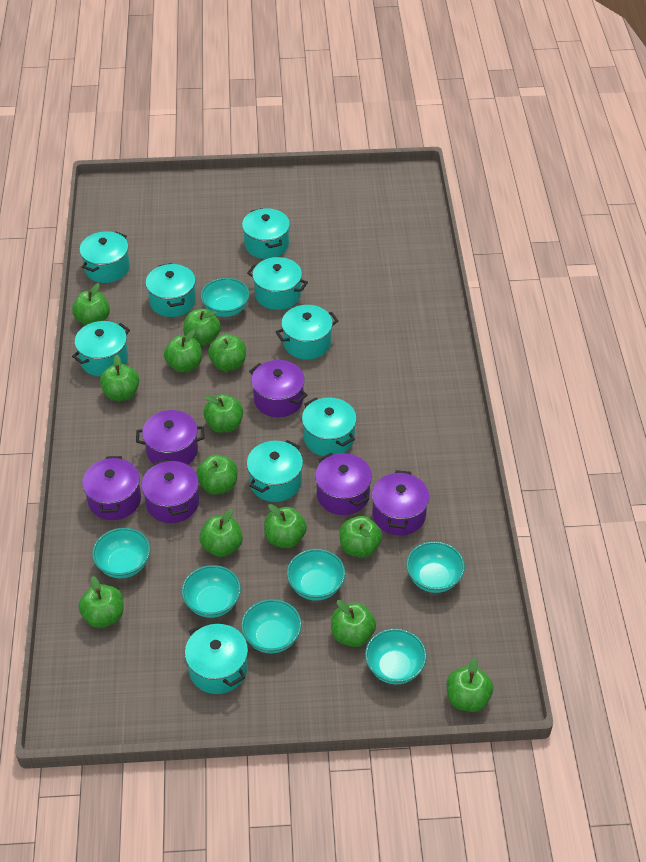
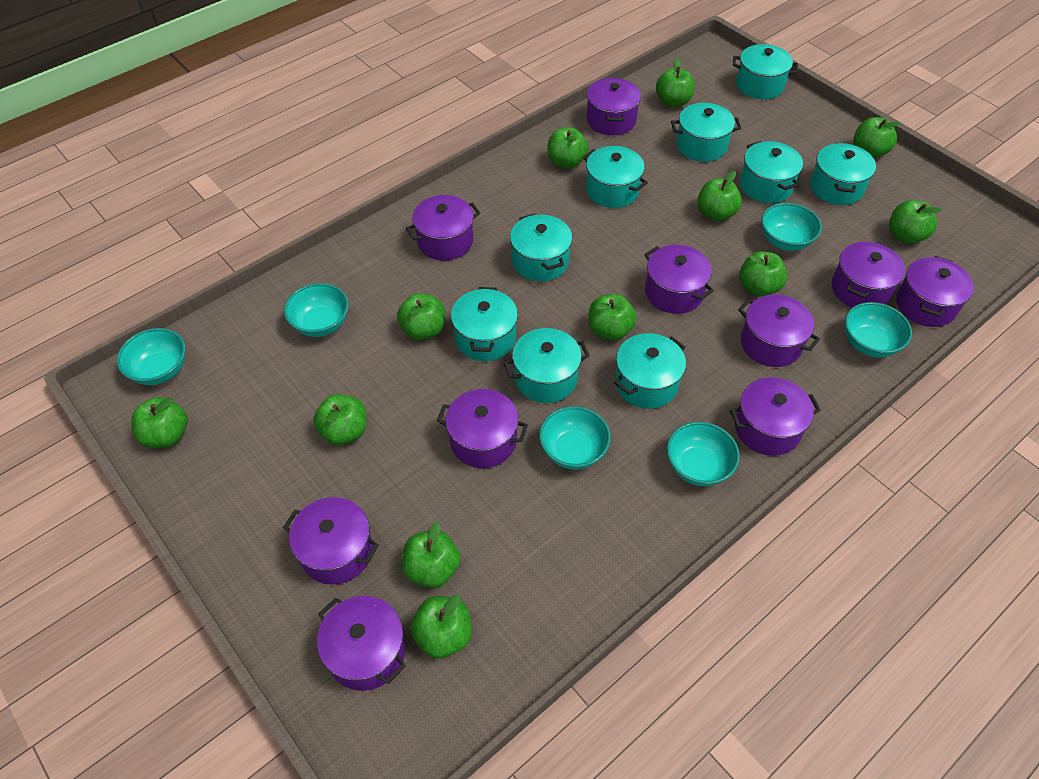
green apple: [72,283,110,325] [78,576,124,628] [100,355,139,401] [164,330,202,372] [183,309,221,345] [196,455,237,495] [199,509,243,557] [203,394,243,433] [208,334,246,371] [264,504,307,548] [331,600,376,647] [339,516,382,558] [446,657,493,712] = 13 -> [131,397,187,448] [313,394,367,445] [397,293,445,340] [402,522,460,588] [410,594,472,658] [548,127,589,169] [588,294,637,341] [656,58,695,107] [697,171,742,221] [739,251,787,297] [853,117,901,158] [889,200,942,244] = 12
purple pot: [82,456,141,520] [136,410,204,465] [141,459,199,523] [249,360,307,417] [315,453,372,515] [372,470,429,536] = 6 -> [283,497,379,585] [317,596,406,691] [406,195,480,261] [437,389,528,468] [587,78,641,135] [644,245,714,314] [730,377,821,456] [738,295,820,367] [832,242,905,308] [896,256,974,327] = 10
turquoise bowl: [92,528,150,578] [182,565,241,618] [201,278,250,317] [241,599,302,653] [287,549,346,601] [365,628,427,685] [406,541,465,593] = 7 -> [117,328,186,385] [284,283,349,337] [539,406,611,469] [667,422,740,486] [761,203,822,251] [845,302,912,357] = 6

